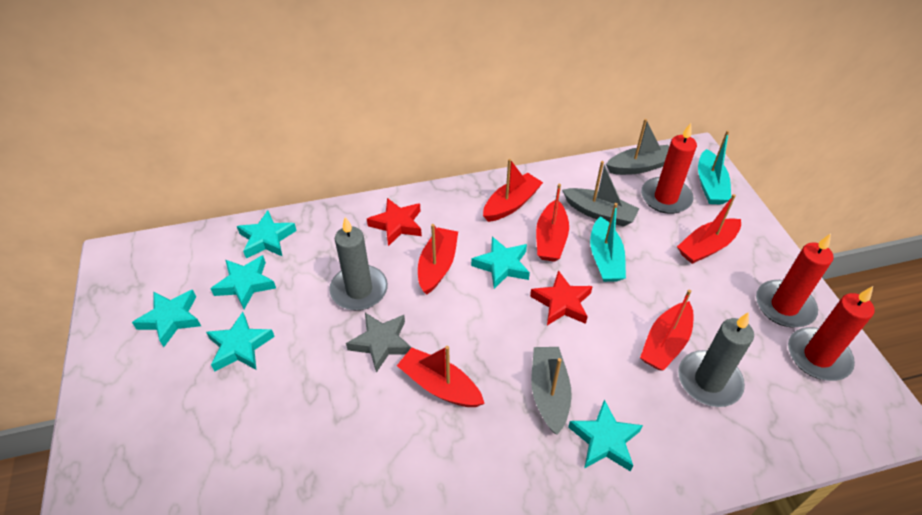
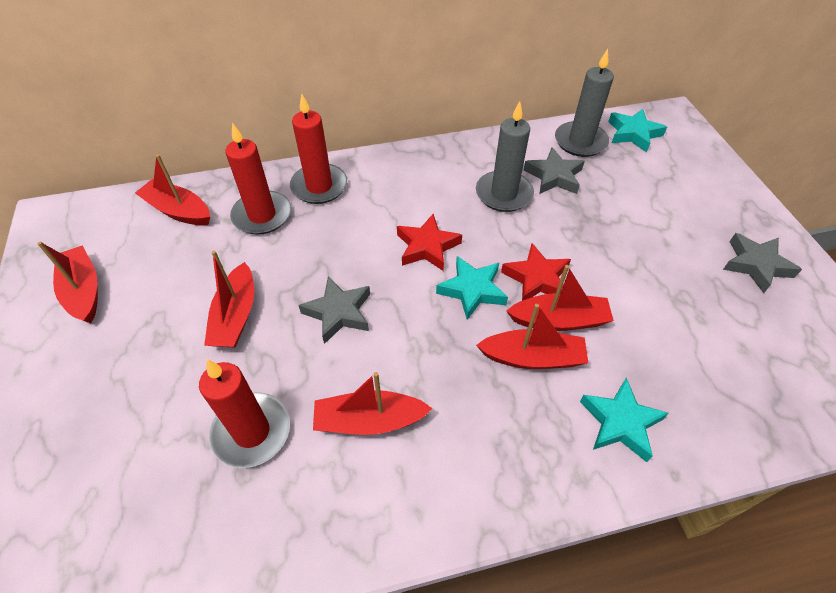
grey boat: [531,347,571,435] [562,161,639,227] [606,119,669,175] = 3 -> none = 0
grey star: [346,313,412,373] = 1 -> [298,276,370,344] [524,147,585,194] [723,233,802,293] = 3
turquoise boat: [590,203,626,282] [698,130,731,205] = 2 -> none = 0
turquoise star: [132,290,201,347] [206,312,275,371] [211,255,276,309] [237,210,297,258] [471,237,530,289] [568,400,643,472] = 6 -> [436,256,508,320] [580,378,669,462] [608,109,667,153] = 3

